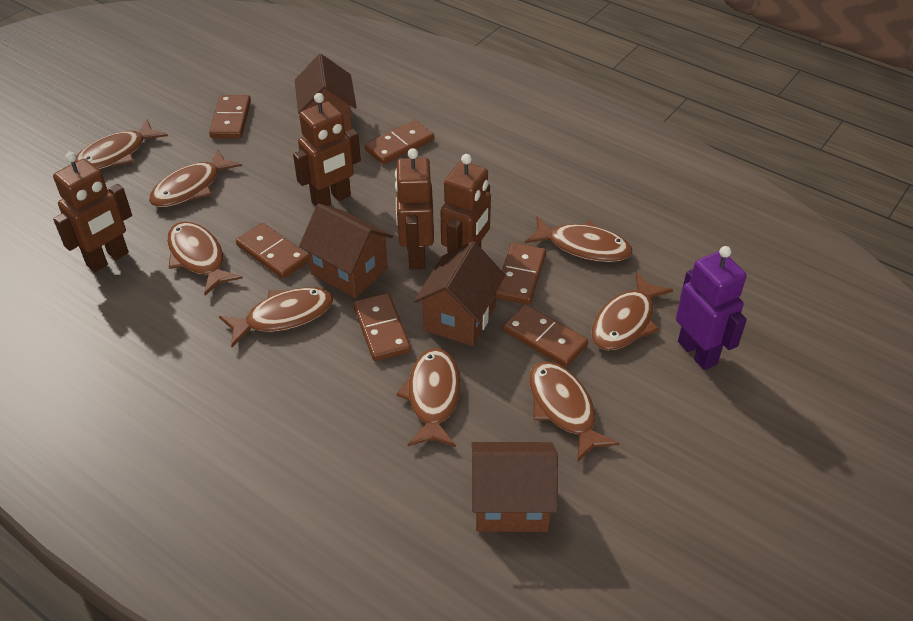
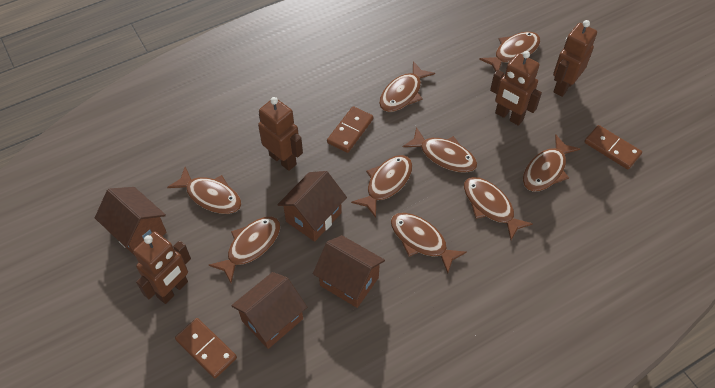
brown domino: [209,95,251,138] [236,223,309,279] [353,293,411,361] [364,120,434,165] [496,243,546,304] [503,304,588,367] = 6 -> [175,318,237,378] [327,106,373,153] [584,125,642,169] = 3
brown fish: [75,119,168,170] [149,149,242,207] [167,222,243,295] [219,287,333,347] [396,348,461,447] [525,216,633,262] [529,361,620,462] [591,272,673,351] = 8 -> [167,167,242,214] [209,217,280,283] [351,155,412,218] [379,61,435,112] [391,213,467,274] [402,127,477,173] [464,177,533,240] [479,32,540,72] [523,134,580,192] = 9
purple robot: [676,246,747,370] = 1 -> none = 0

